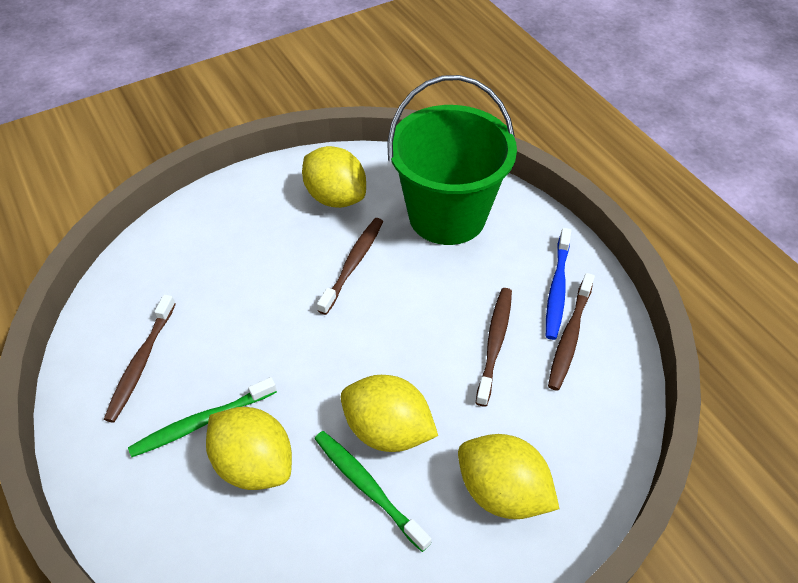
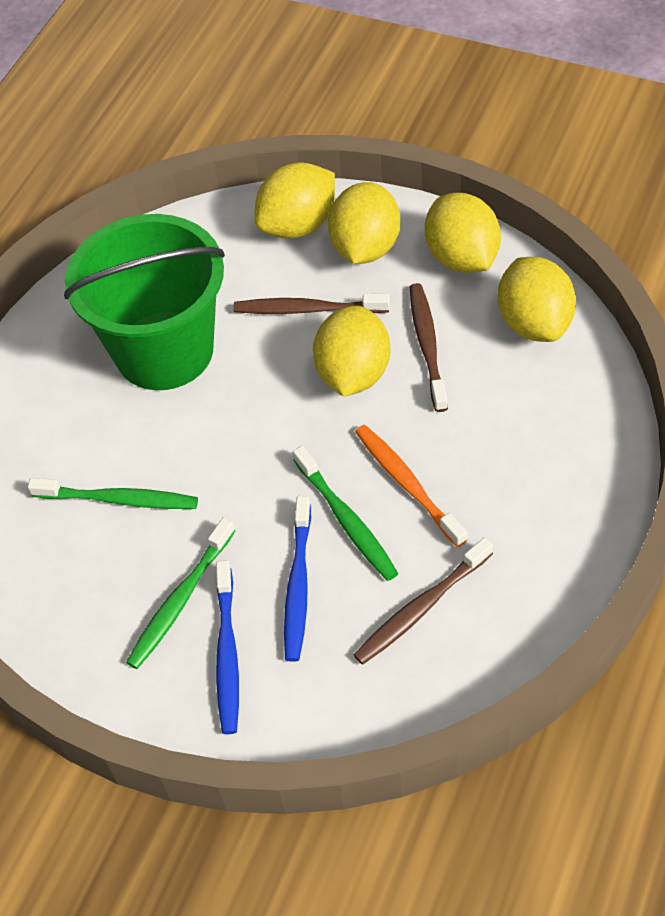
blue toothbrush: [546,228,571,340] = 1 -> [216,560,239,734] [284,496,311,662] = 2
brown toothbrush: [104,294,176,423] [317,218,383,315] [476,288,512,407] [548,273,595,391] = 4 -> [233,294,390,314] [354,537,493,665] [410,283,448,412] = 3
green toothbrush: [128,377,277,457] [315,431,431,552] = 2 -> [28,478,198,509] [126,517,235,669] [293,446,398,581] = 3
orange toothbrush: none = 0 -> [355,425,468,547] = 1
yellow lemon: [206,407,292,490] [302,146,366,208] [341,375,438,452] [458,434,559,519] = 4 -> [254,162,335,239] [313,306,390,397] [328,182,401,264] [425,193,501,273] [498,257,576,342] = 5

